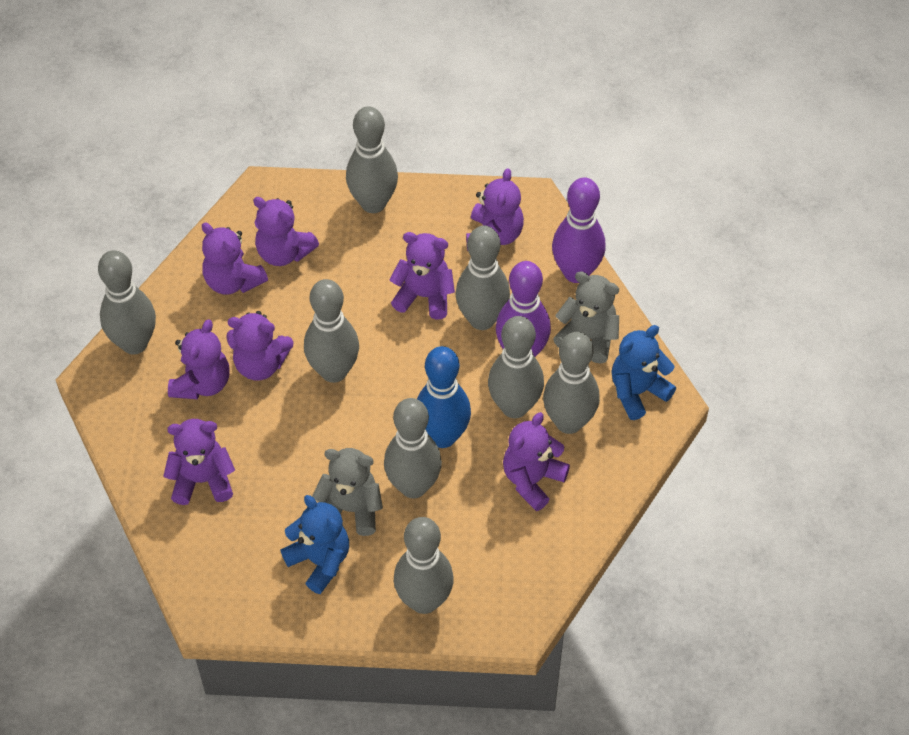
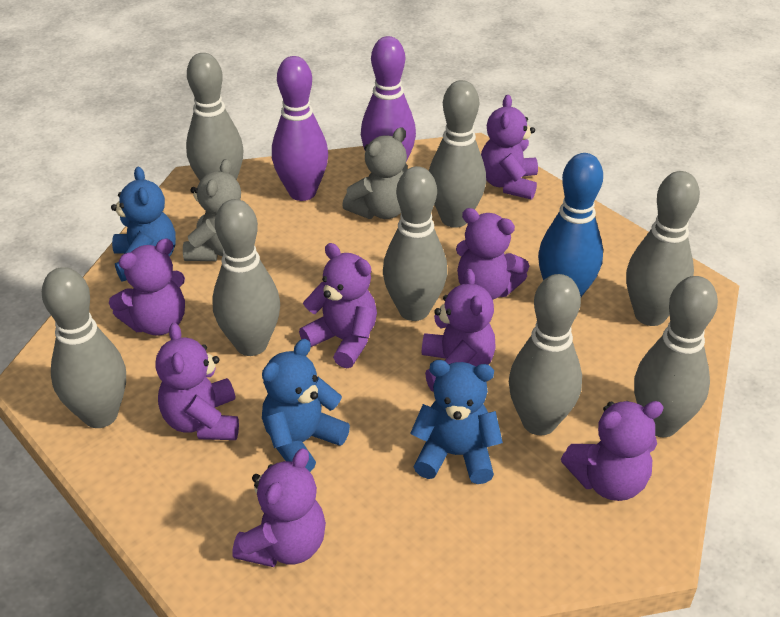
blue teddy bear: [280,495,349,594] [611,325,676,420] = 2 -> [111,167,176,282] [262,339,350,472] [410,360,503,484] = 3

